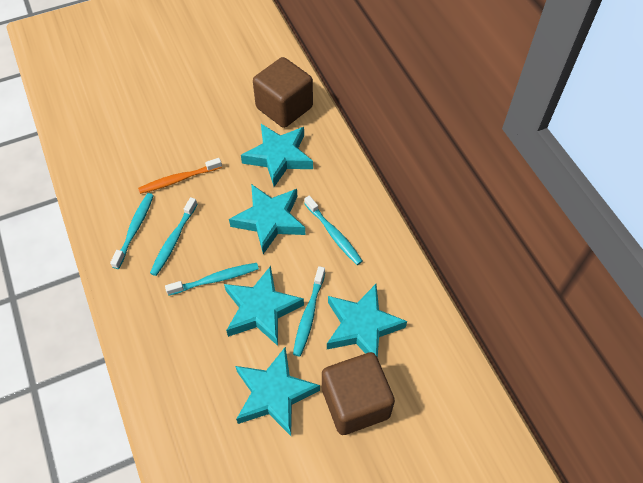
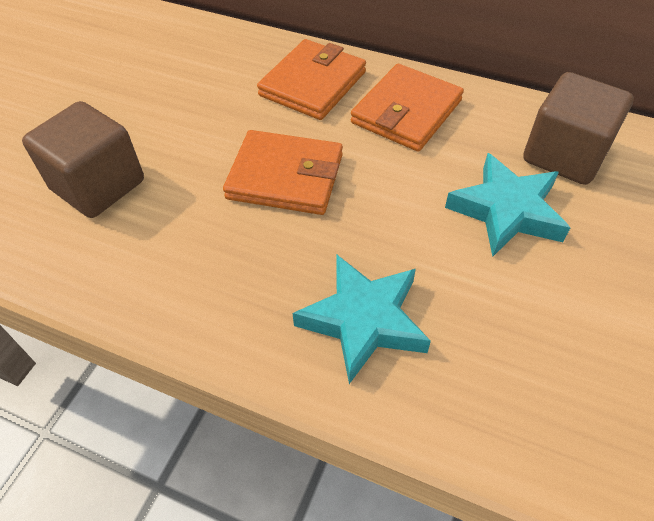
orange toothbrush: [138,158,222,194] = 1 -> none = 0
orange wallet: none = 0 -> [223,130,343,215] [257,39,366,120] [351,64,464,152] = 3
turquoise star: [224,266,304,346] [229,184,305,254] [235,347,320,436] [241,124,313,187] [327,284,407,358] = 5 -> [292,254,431,384] [445,153,570,257] = 2
turquoise toothbrush: [110,193,154,269] [150,197,197,276] [165,263,259,296] [293,266,325,357] [304,196,363,265] = 5 -> none = 0

